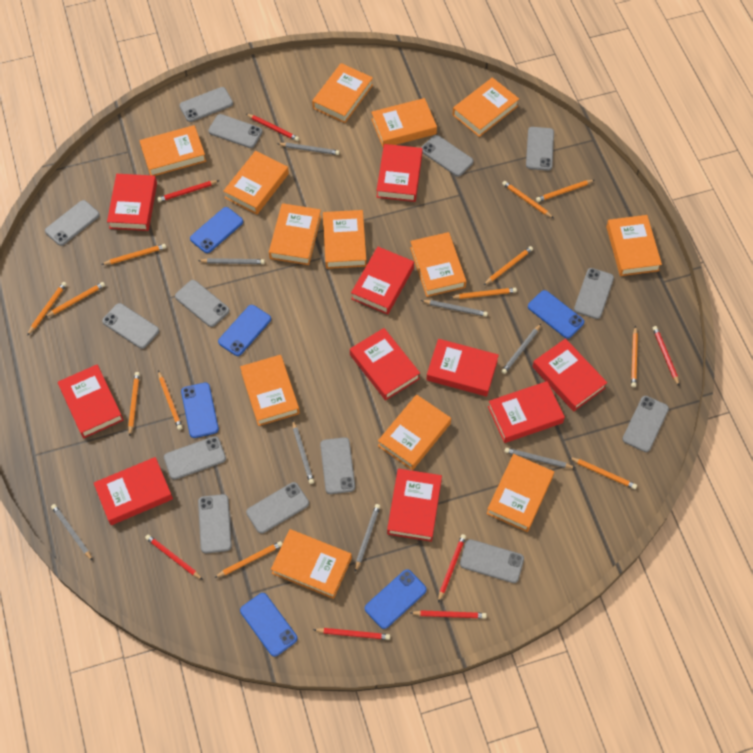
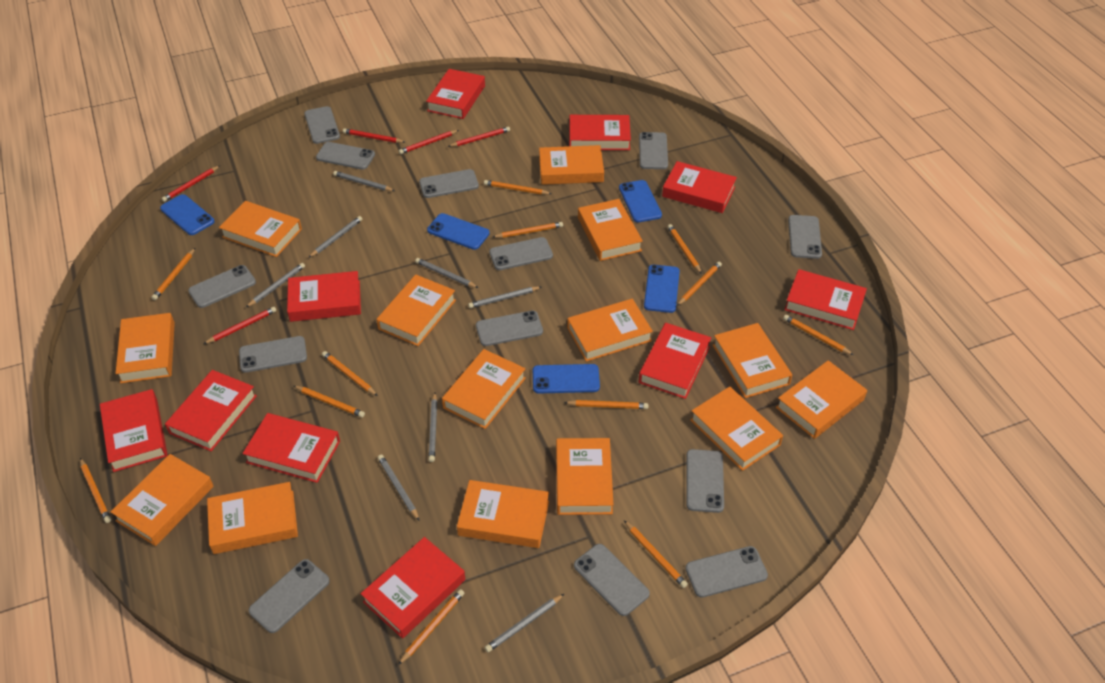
blue phone: [181,383,219,438] [190,207,243,253] [218,305,271,356] [240,593,297,657] [365,569,427,629] [528,290,584,339] = 6 -> [160,194,215,235] [427,213,490,250] [533,364,600,394] [619,180,662,222] [644,265,680,313] = 5
grey phone: [45,200,100,246] [102,303,159,349] [164,436,226,480] [175,280,230,327] [179,87,233,122] [198,494,232,553] [208,114,263,148] [246,482,309,534] [320,437,355,494] [421,135,473,176] [460,539,524,583] [526,127,554,171] [574,268,614,319] [622,396,669,452] = 14 -> [188,265,256,308] [239,336,307,373] [249,559,330,633] [304,106,340,144] [316,142,375,170] [419,169,479,198] [476,311,543,346] [489,237,553,270] [574,544,650,616] [639,132,668,169] [685,546,768,598] [686,449,724,513] [788,215,822,259] = 13
orange book: [139,125,206,176] [224,151,289,214] [240,355,300,426] [269,203,321,265] [271,529,352,599] [312,63,373,123] [323,210,367,269] [371,98,437,147] [378,394,451,470] [410,232,466,297] [453,77,519,137] [486,454,554,532] [606,215,662,276] = 13 -> [111,454,214,546] [115,313,175,383] [207,482,298,554] [219,201,302,257] [376,275,456,346] [442,349,526,429] [457,480,549,548] [539,145,604,185] [556,438,614,515] [567,299,653,362] [578,199,643,261] [690,386,783,471] [713,323,792,398] [776,360,867,439] = 14
red pencil: [145,534,203,580] [157,180,220,202] [246,114,299,141] [313,628,390,640] [410,610,487,618] [438,534,466,602] [653,326,679,386] = 7 -> [161,166,220,202] [203,307,276,344] [343,128,405,143] [399,130,459,154] [448,127,510,147] = 5

